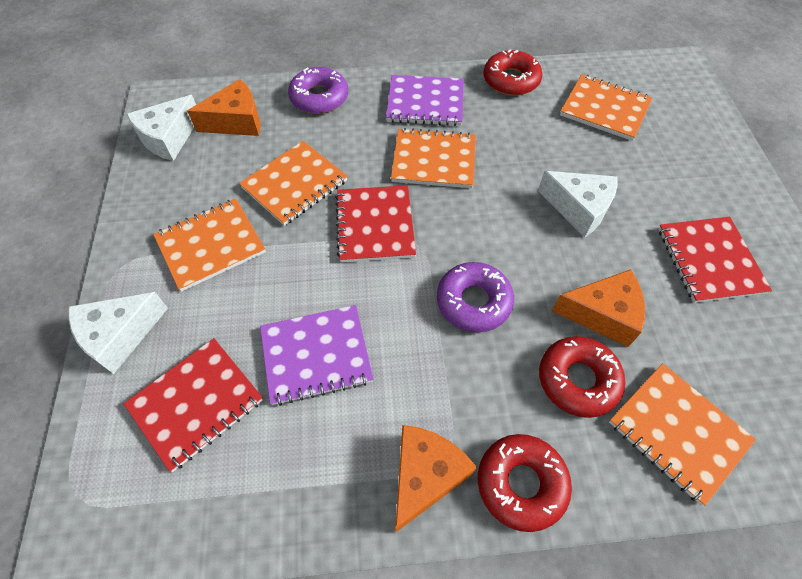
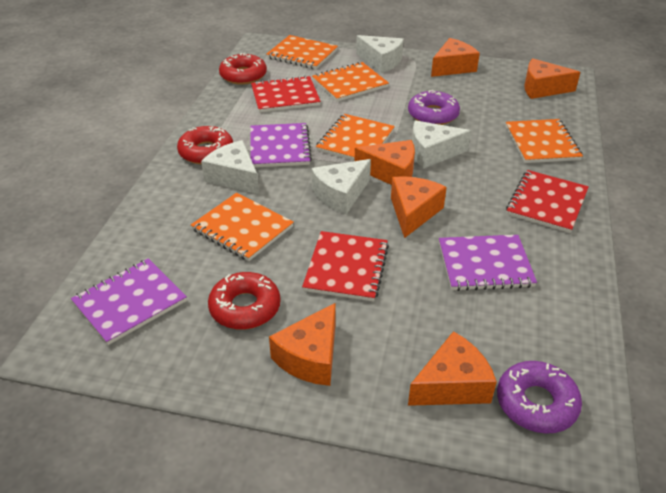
orange cheese: [187,79,260,136] [395,425,477,532] [552,269,645,347] = 3 -> [269,303,336,386] [355,140,415,185] [391,176,447,238] [408,331,497,406] [431,38,480,77] [524,58,580,99] = 6
purple notebook: [260,305,374,406] [386,75,464,126] = 2 -> [71,258,187,345] [250,123,312,168] [439,235,537,291] = 3
white cheese: [68,292,168,374] [126,95,196,161] [538,171,617,238] = 3 -> [201,140,259,194] [311,159,371,214] [356,35,404,73] [412,120,471,169] = 4

